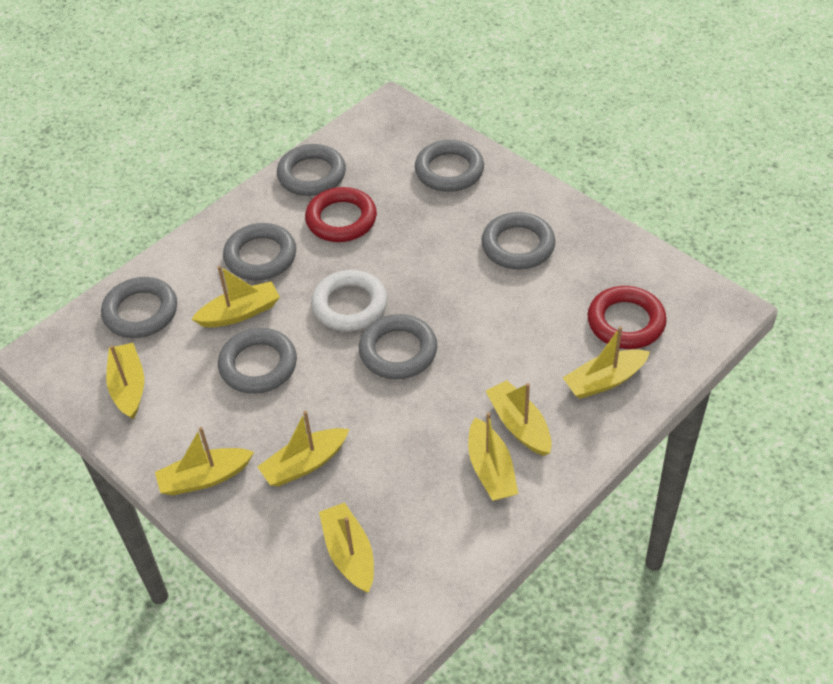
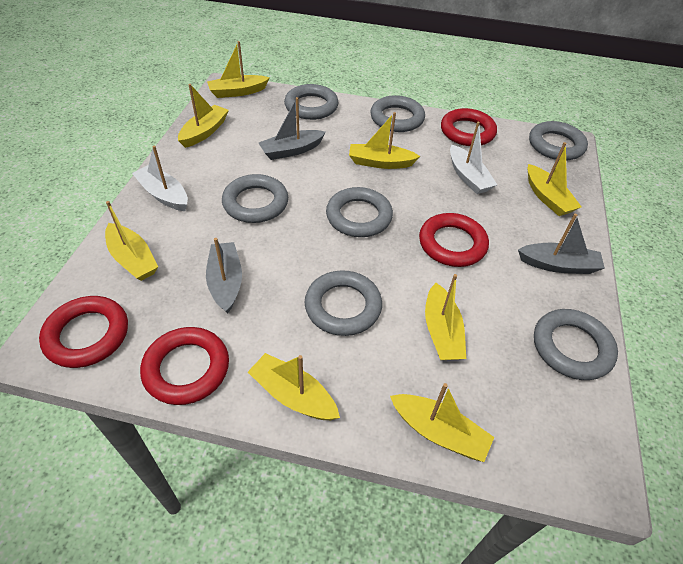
grey boat: none = 0 -> [206,238,242,314] [259,97,326,160] [518,213,605,274] = 3
red ring: [305,187,377,242] [587,286,667,349] = 2 -> [39,296,128,368] [140,327,229,405] [419,213,489,267] [441,108,497,146] = 4
white boat: none = 0 -> [132,145,188,211] [450,121,497,194] = 2
white ring: [311,270,388,331] = 1 -> none = 0

